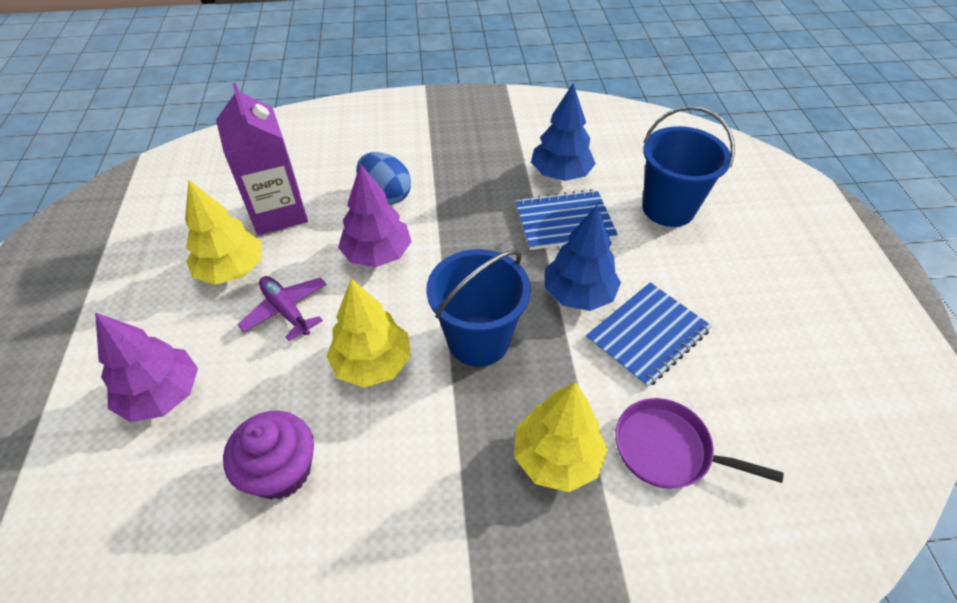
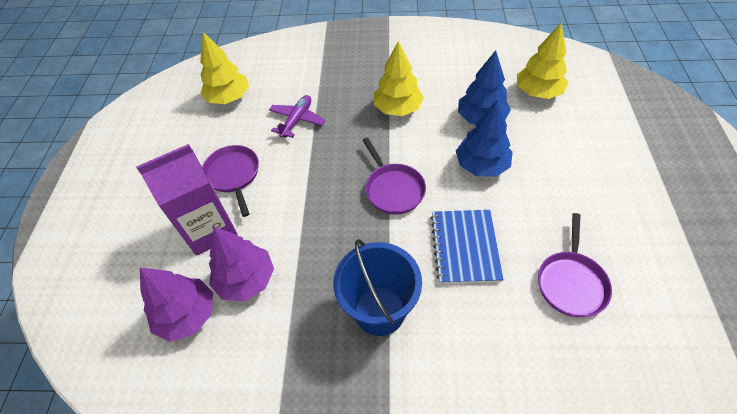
blue bucket: [426,249,531,367] [643,106,735,227] = 2 -> [333,239,422,336] = 1
blue egg: [356,152,411,205] = 1 -> none = 0
blue notebook: [515,189,618,250] [586,282,712,388] = 2 -> [431,210,504,284] = 1
purple cupcake: [223,411,314,500] = 1 -> none = 0
purple pan: [615,398,784,489] = 1 -> [202,145,259,217] [362,138,426,215] [538,213,612,317] = 3

